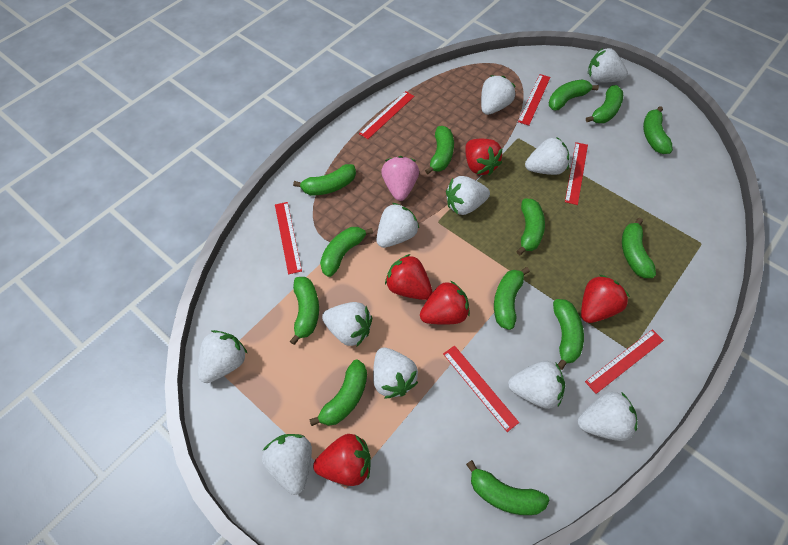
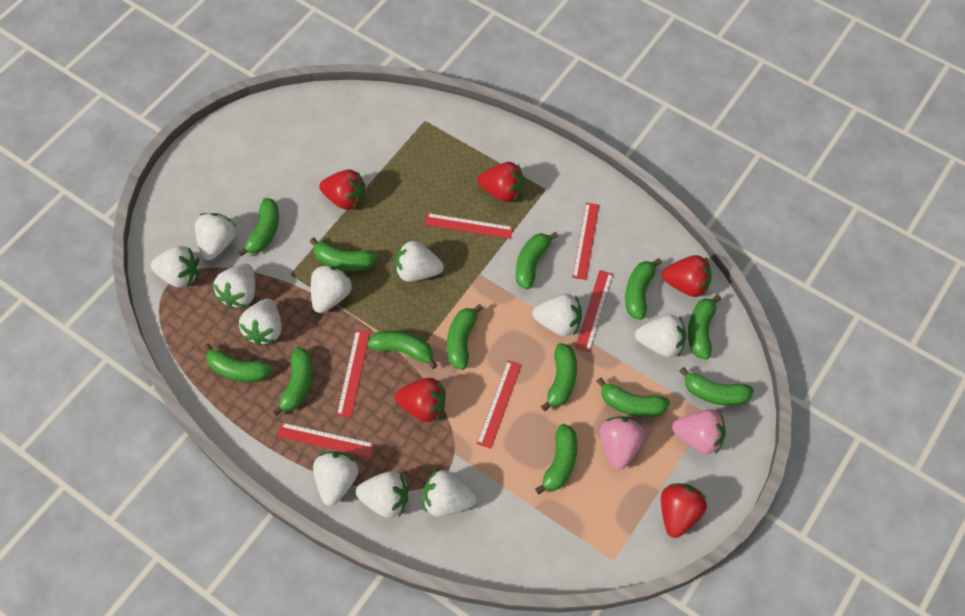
pink strawberry: [381,156,419,201] = 1 -> [600,416,645,470] [672,409,726,454] = 2

